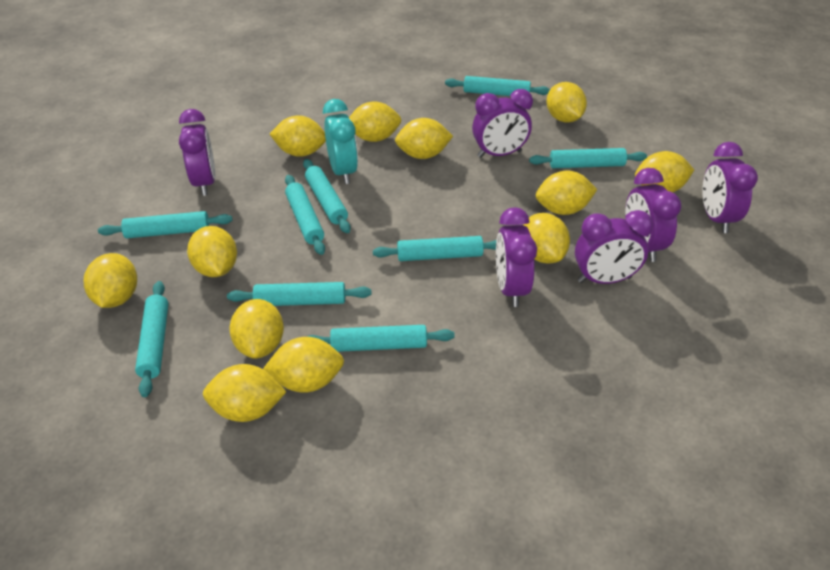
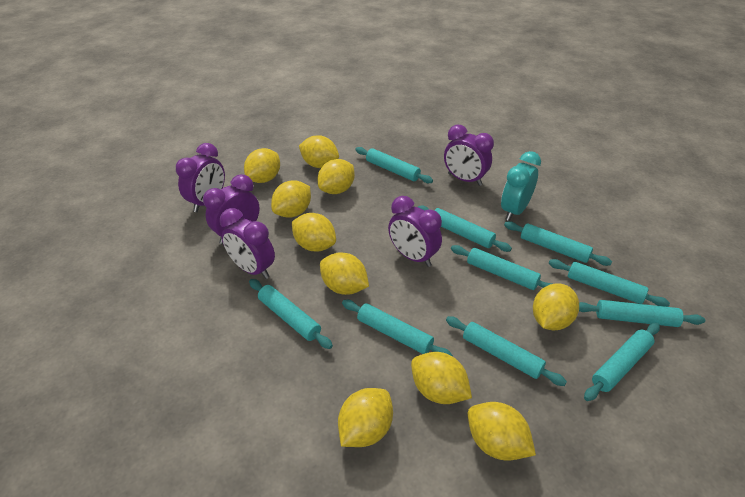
purple clock: [179,109,215,196] [472,89,533,158] [496,207,537,307] [575,210,653,284] [625,168,681,262] [702,142,758,233] = 6 -> [176,143,225,212] [203,174,260,244] [220,208,275,279] [388,196,442,267] [444,124,494,186] = 5
turquoise rolling pin: [98,211,232,238] [135,281,168,397] [227,282,371,306] [285,175,325,255] [303,159,351,233] [307,325,455,352] [373,236,496,261] [445,76,550,96] [529,148,647,168] = 9 -> [249,279,333,349] [342,300,453,356] [355,147,433,183] [418,206,512,252] [446,316,567,386] [451,245,552,290] [504,221,612,266] [549,259,670,307] [579,300,705,327] [584,323,660,401] = 10
yellow lemon: [84,253,137,308] [187,226,237,277] [203,364,286,422] [229,299,284,359] [263,337,344,393] [270,115,326,157] [349,101,401,142] [395,118,453,159] [524,213,570,264] [536,171,597,215] [546,82,587,123] [635,151,694,193] = 12 -> [244,148,280,183] [271,181,311,218] [292,213,336,252] [299,135,339,168] [318,159,355,194] [320,252,369,295] [338,388,393,447] [411,352,472,404] [468,402,536,460] [533,283,579,330] = 10

